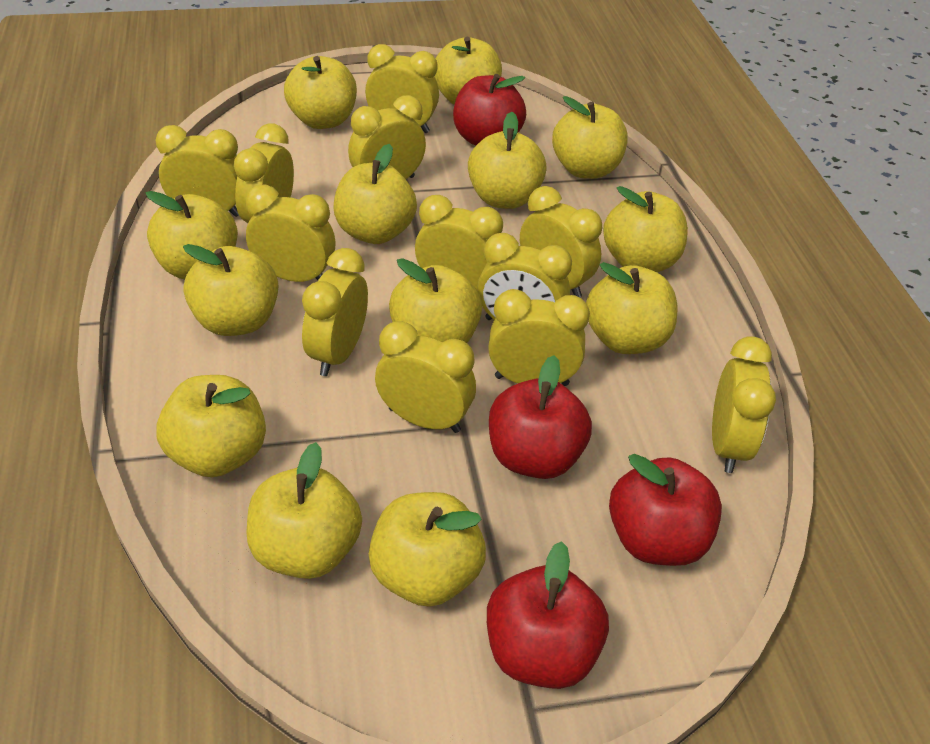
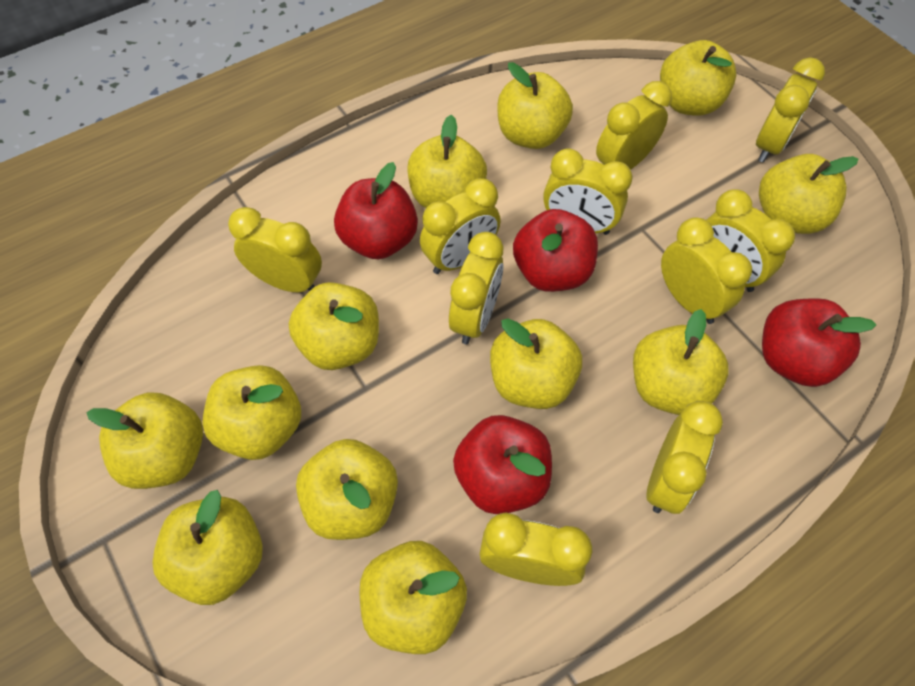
yellow apple: [146,191,238,279] [156,375,266,477] [183,244,278,336] [246,442,362,579] [284,56,357,129] [334,144,417,244] [369,492,486,607] [389,258,482,343] [434,37,502,105] [468,112,547,209] [552,96,628,178] [586,262,677,354] [603,186,688,272] = 13 -> [86,392,203,489] [152,490,263,605] [202,365,301,460] [289,282,379,370] [296,439,398,540] [359,541,467,654] [408,115,487,208] [490,318,582,409] [497,62,573,149] [633,309,729,415] [660,40,736,116] [759,154,858,234] = 12
yellow clock: [156,125,239,217] [234,124,294,223] [245,184,335,282] [302,248,368,376] [348,95,426,179] [365,44,439,133] [375,321,476,433] [415,195,503,291] [478,233,572,320] [488,289,590,386] [520,186,602,297] [712,336,776,473] = 12 -> [228,207,322,292] [420,178,501,274] [449,232,503,344] [480,513,592,586] [543,148,633,235] [596,81,672,170] [647,401,723,514] [661,217,752,324] [707,189,795,292] [756,57,825,163] = 10

